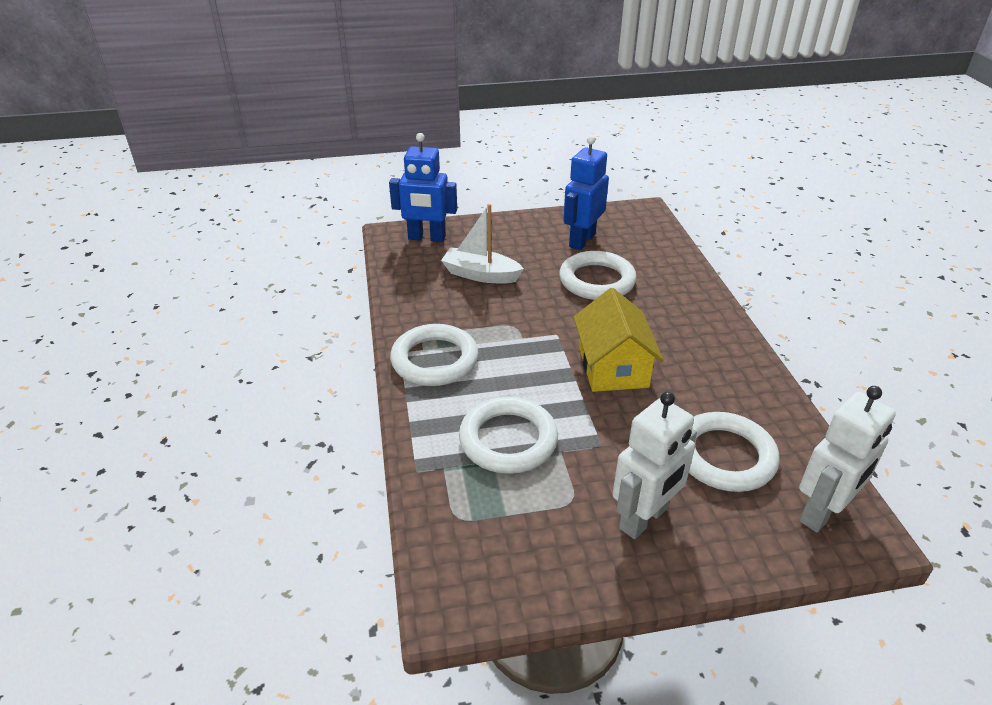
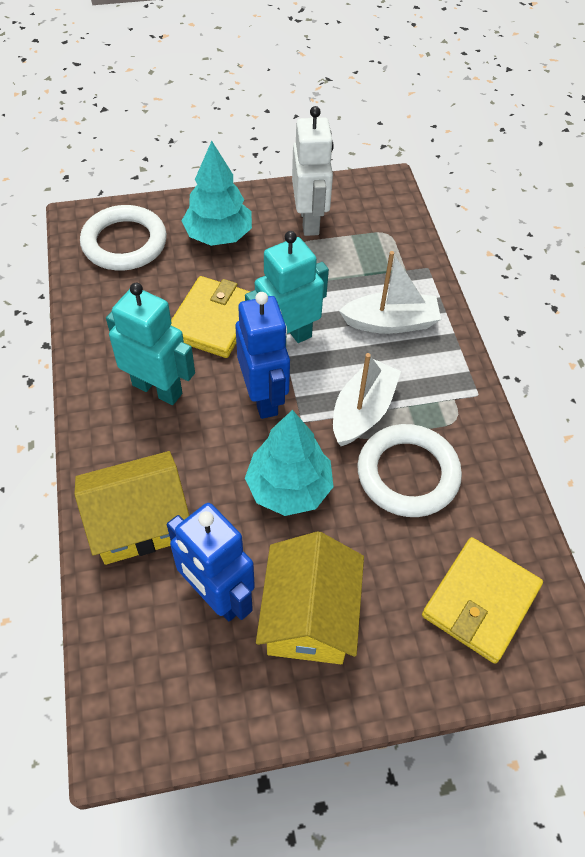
turquoise robot: none = 0 -> [106,283,195,405] [245,231,329,343] = 2
turquoise tree: none = 0 -> [182,141,252,246] [245,410,334,516] = 2
white boat: [441,204,524,283] = 1 -> [333,353,401,446] [339,251,441,334] = 2
white ring: [390,324,479,386] [459,397,558,474] [559,251,637,300] [689,412,780,492] = 4 -> [80,205,167,270] [357,424,462,517] = 2
white robot: [613,392,697,539] [799,386,896,532] = 2 -> [292,106,334,236] = 1
yellow house: [574,288,664,392] = 1 -> [74,451,189,565] [256,531,364,664] = 2
yellow wallet: none = 0 -> [171,276,250,358] [422,537,543,664] = 2

